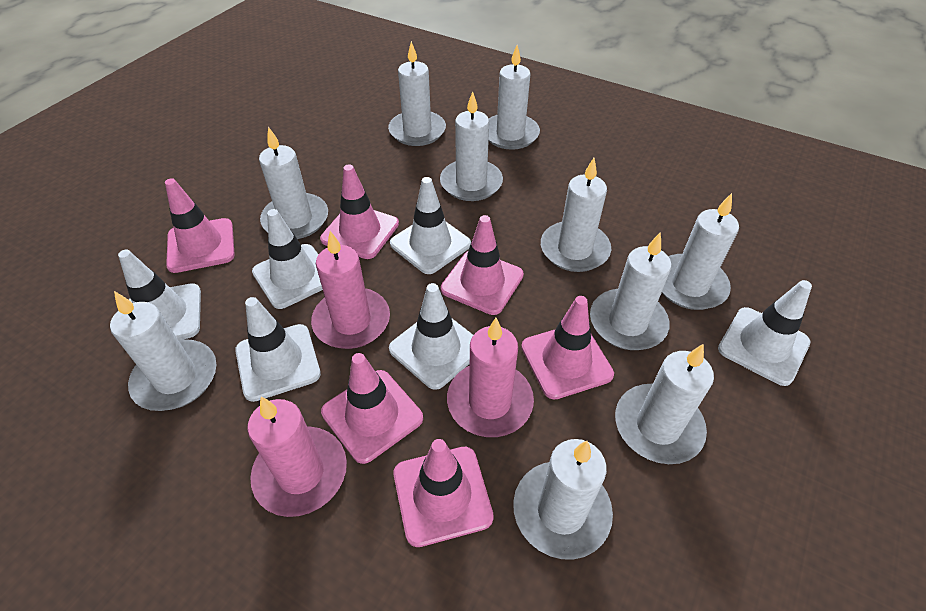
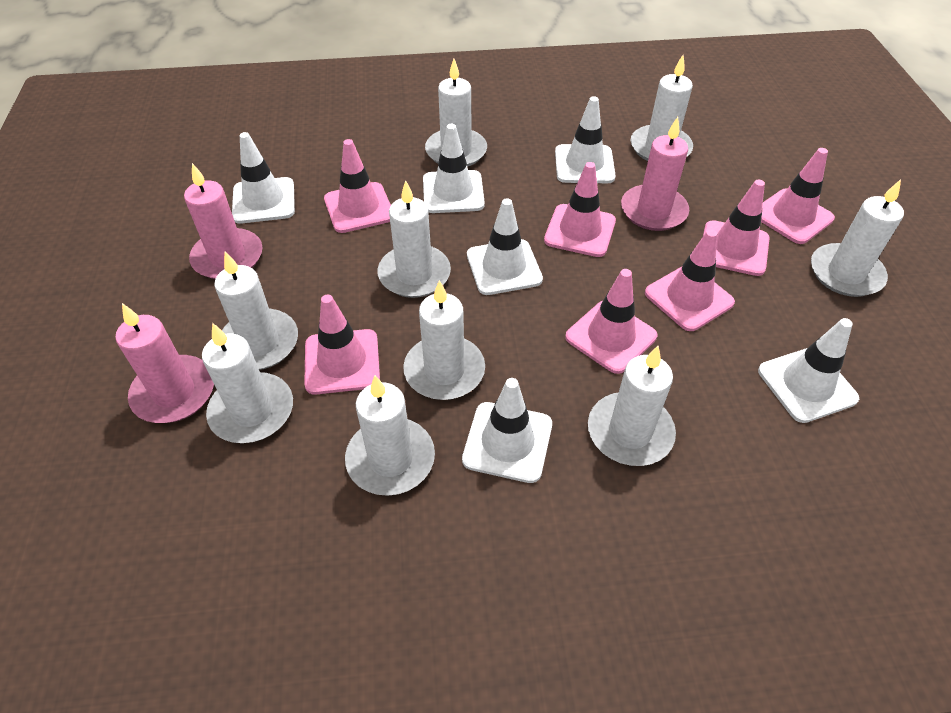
pink traffic cone: [165,178,235,273] [320,164,399,259] [321,353,423,464] [394,439,494,547] [441,215,524,315] [521,296,614,400] = 6 -> [304,295,380,395] [324,139,391,233] [544,162,616,257] [565,269,657,374] [645,229,735,331] [703,180,769,276] [761,148,835,244] = 7
white candle: [110,291,217,411] [259,127,328,239] [388,41,446,146] [440,91,503,201] [489,45,540,150] [513,439,613,560] [541,158,611,272] [590,232,672,350] [615,343,714,464] [662,193,739,310] = 10 -> [202,323,293,443] [214,251,298,370] [345,375,435,496] [378,180,451,298] [403,280,485,400] [425,59,487,167] [588,346,676,466] [631,55,693,161] [811,179,904,297] = 9

